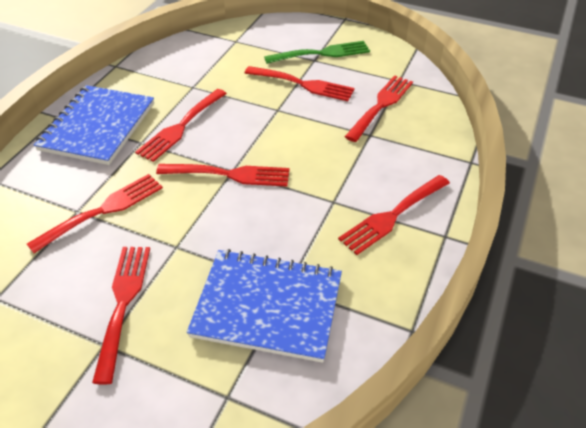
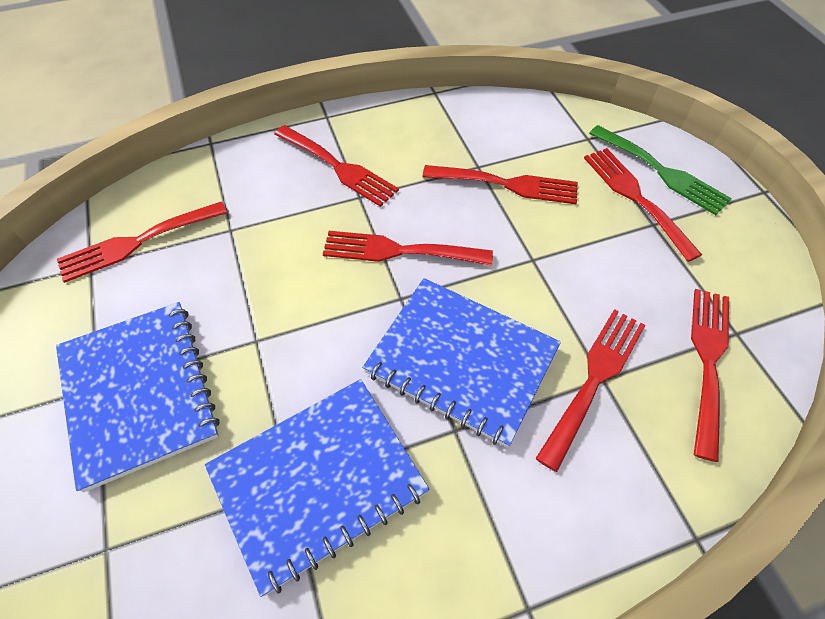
blue notebook: [34,85,154,165] [187,249,342,363] = 2 -> [56,302,220,492] [205,379,430,597] [362,278,561,448] = 3

